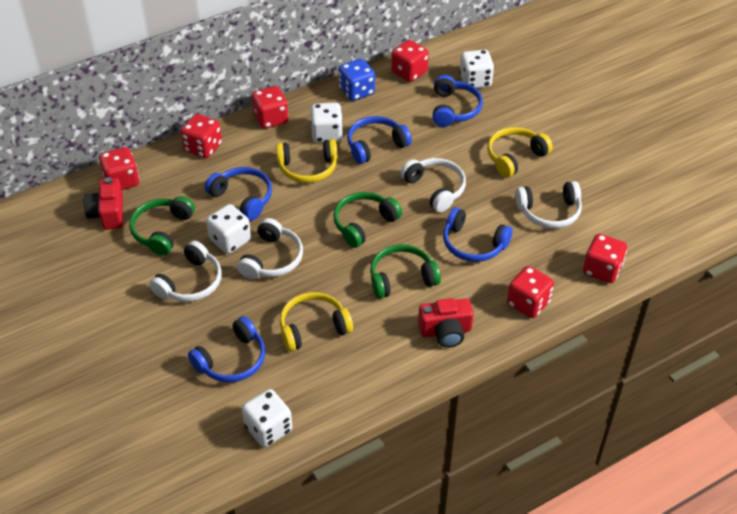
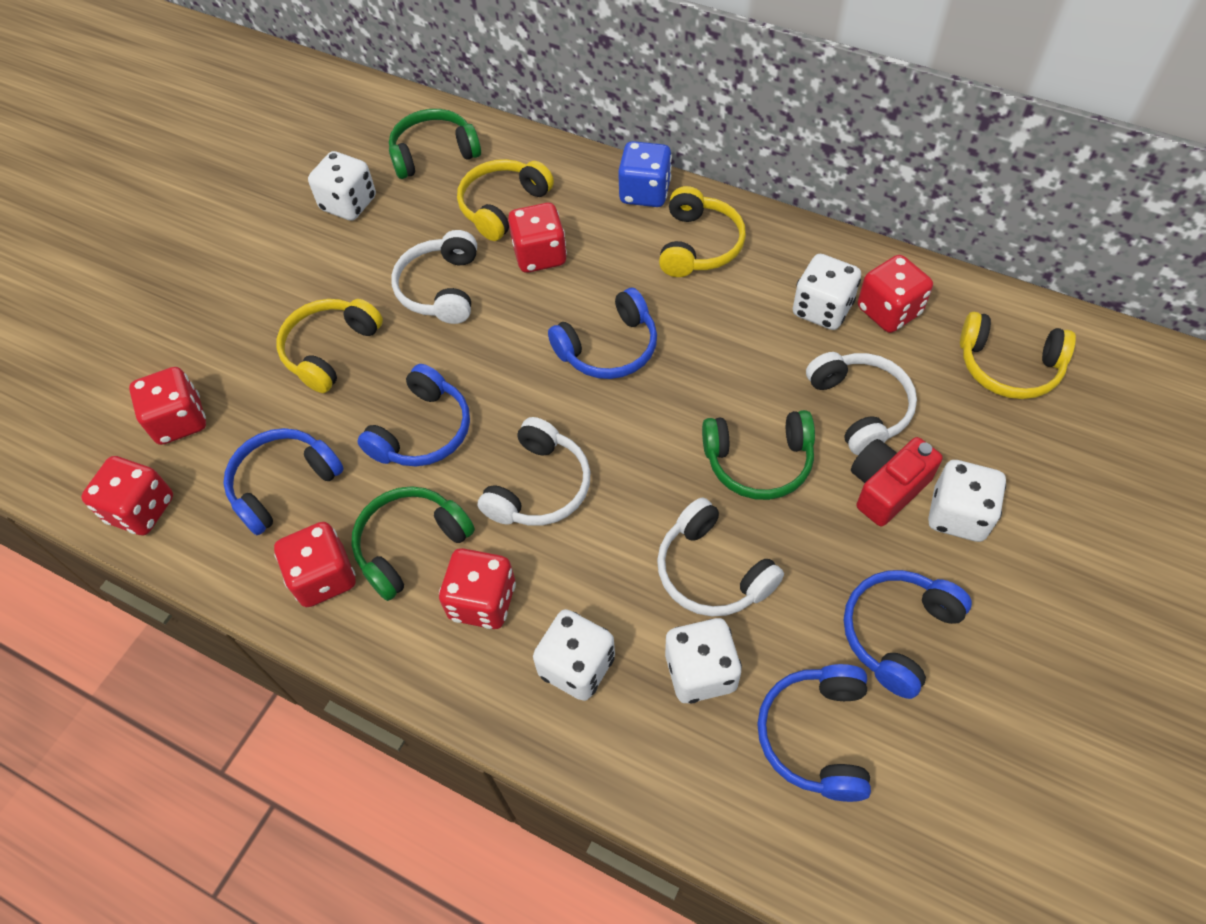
red camera: [84,177,123,230] [418,298,474,348] = 2 -> [851,437,943,527] = 1
white dice: [206,204,251,254] [242,389,292,447] [310,103,343,143] [459,50,494,88] = 4 -> [308,151,376,221] [533,609,615,701] [665,618,742,704] [793,254,861,330] [928,460,1006,542] = 5
yellow headphones: [276,139,338,183] [280,292,353,351] [487,127,553,177] = 3 -> [276,299,383,393] [457,159,554,241] [659,186,746,277] [960,312,1076,399] = 4

